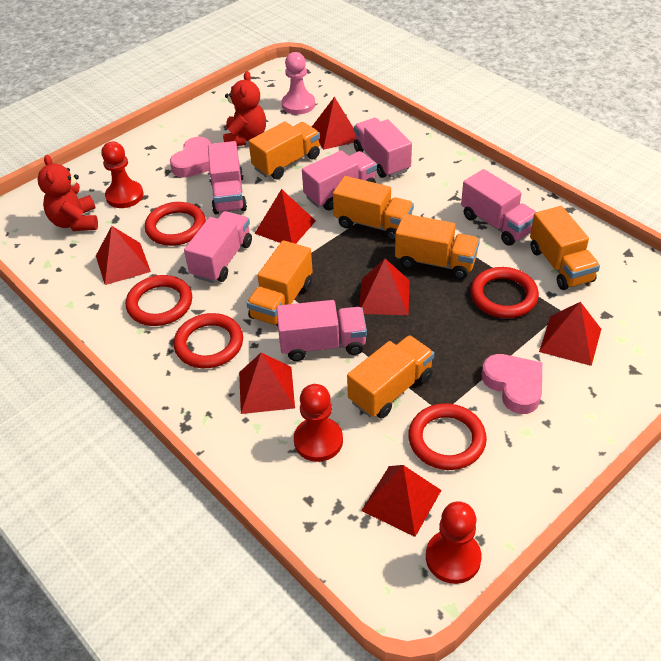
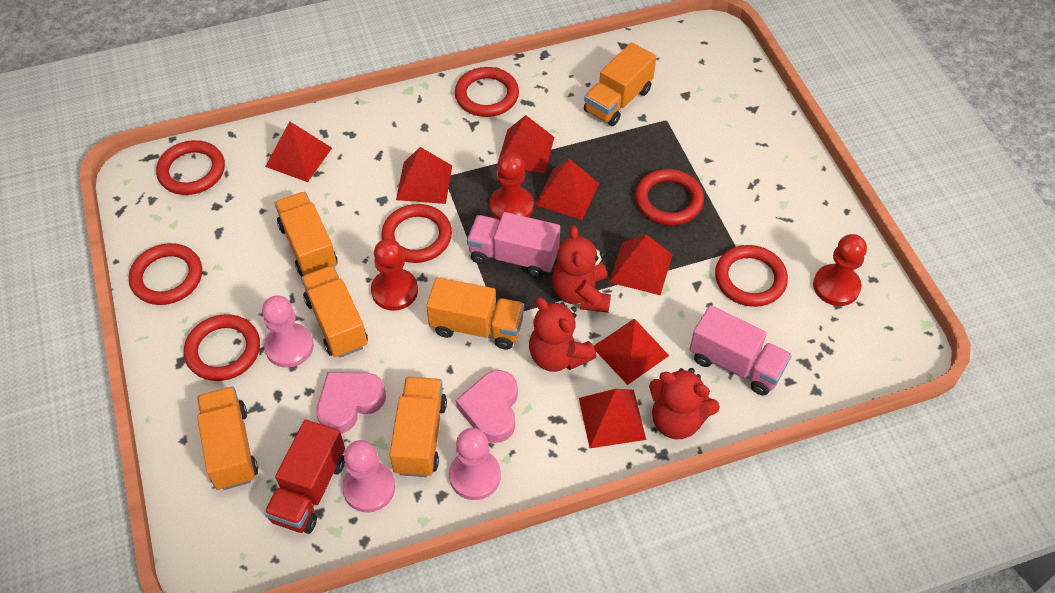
pink pawn: [282,52,315,115] = 1 -> [262,295,314,368] [342,440,395,512] [449,428,501,500] = 3
pink truck: [184,211,252,283] [208,141,247,214] [276,300,367,361] [302,150,377,210] [354,118,412,178] [461,169,536,246] = 6 -> [467,212,560,278] [689,305,792,396] = 2
red ring: [126,275,192,326] [145,202,206,246] [174,313,243,368] [408,403,487,470] [470,267,539,318] = 5 -> [129,243,202,305] [156,140,225,195] [184,314,260,381] [381,204,452,263] [455,67,519,117] [635,169,704,226] [715,245,788,307] = 7
red teddy bear: [37,155,98,231] [223,71,266,146] = 2 -> [529,297,597,372] [552,225,611,313] [649,368,720,439] = 3
red truck: none = 0 -> [264,420,345,534] = 1

